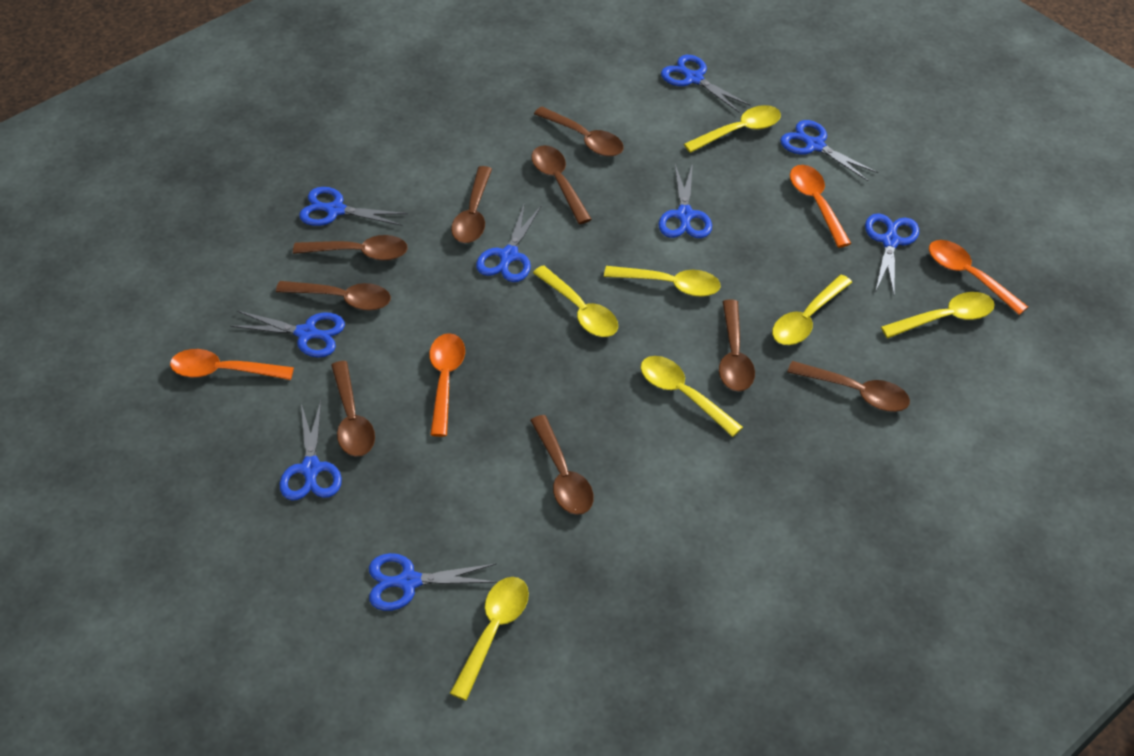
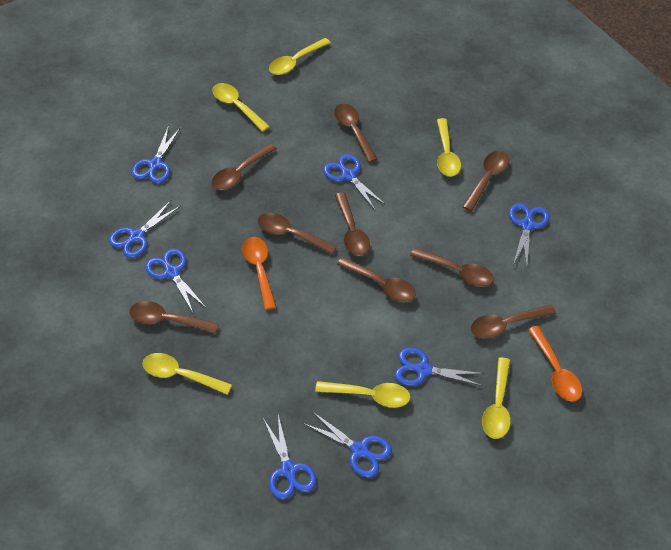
blue scissors: [230,311,345,358] [280,401,342,501] [299,187,408,226] [369,553,498,611] [476,202,542,282] [658,163,712,238] [661,55,750,112] [780,120,878,181] [865,213,919,294] = 9 -> [109,200,181,258] [132,126,180,183] [145,248,205,312] [263,415,316,499] [303,411,392,478] [323,154,386,211] [395,347,485,386] [509,203,549,267] = 8
orange spoon: [170,349,294,380] [429,333,465,437] [790,165,851,248] [929,240,1028,315] = 4 -> [242,237,276,310] [528,326,582,402] = 2
yellow spoon: [450,577,529,701] [533,265,618,337] [604,266,721,297] [641,356,743,437] [684,105,781,153] [772,275,852,345] [881,292,995,338] = 7 -> [142,353,232,395] [212,83,270,132] [269,38,331,75] [315,381,410,408] [437,118,461,177] [482,357,511,439] = 6

